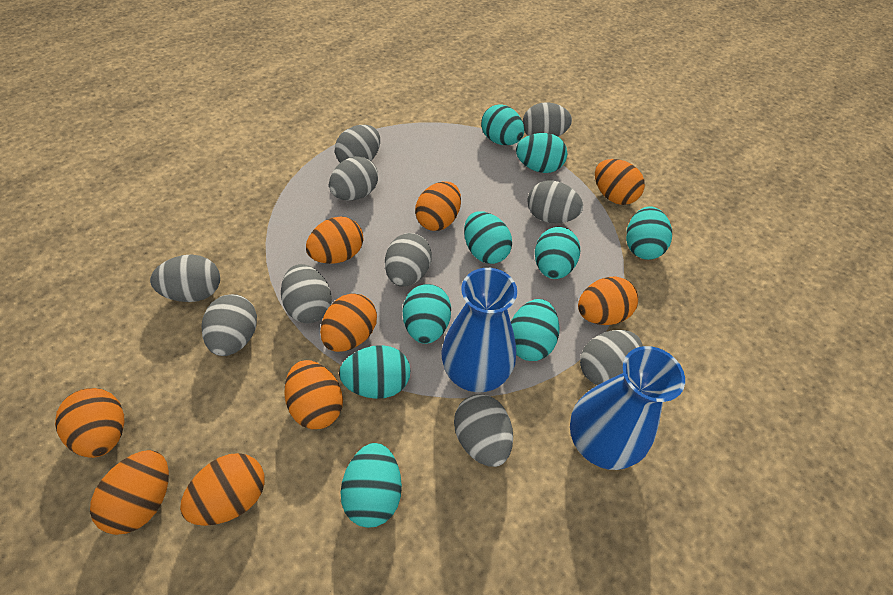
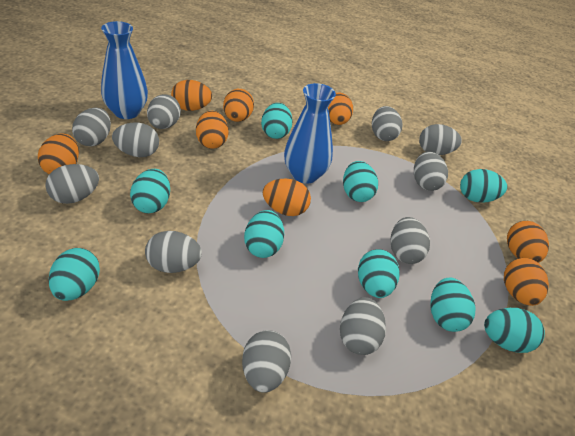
grey egg: [150,255,220,302] [202,294,257,356] [281,264,332,323] [329,156,378,201] [335,125,380,163] [385,233,432,286] [454,394,513,467] [523,102,572,137] [527,181,583,223] [580,330,643,385] = 10 -> [45,164,99,204] [72,108,111,146] [112,123,159,157] [145,231,202,273] [147,94,181,129] [242,330,291,393] [340,297,386,355] [372,106,402,141] [390,217,430,264] [414,152,448,191] [419,124,462,155] = 11
orange egg: [55,388,124,458] [90,450,169,535] [180,453,265,526] [284,360,343,429] [306,217,363,264] [320,293,377,352] [415,181,461,231] [578,277,638,325] [595,159,645,205] = 9 -> [38,134,79,174] [171,80,212,111] [196,111,229,149] [223,89,254,122] [263,179,311,216] [328,92,353,125] [504,258,549,306] [507,221,549,263] = 8

